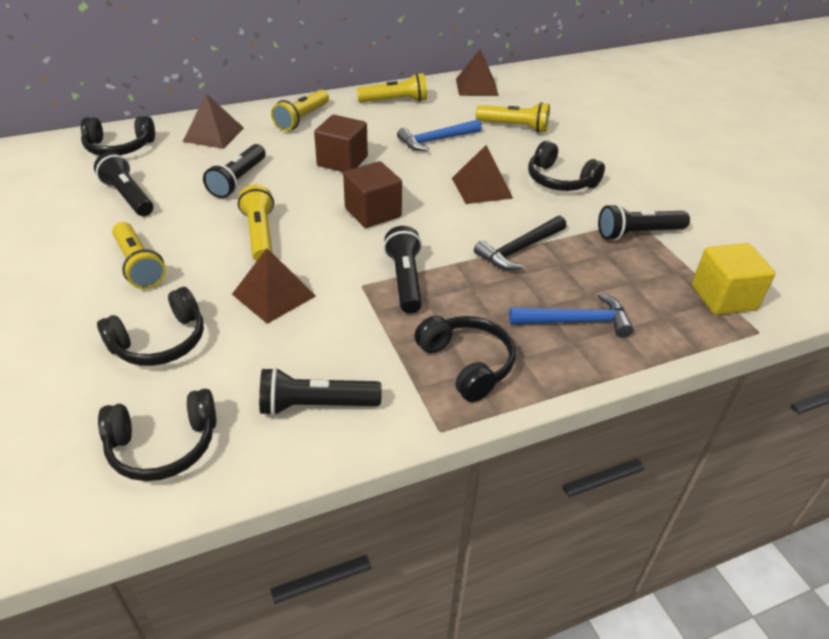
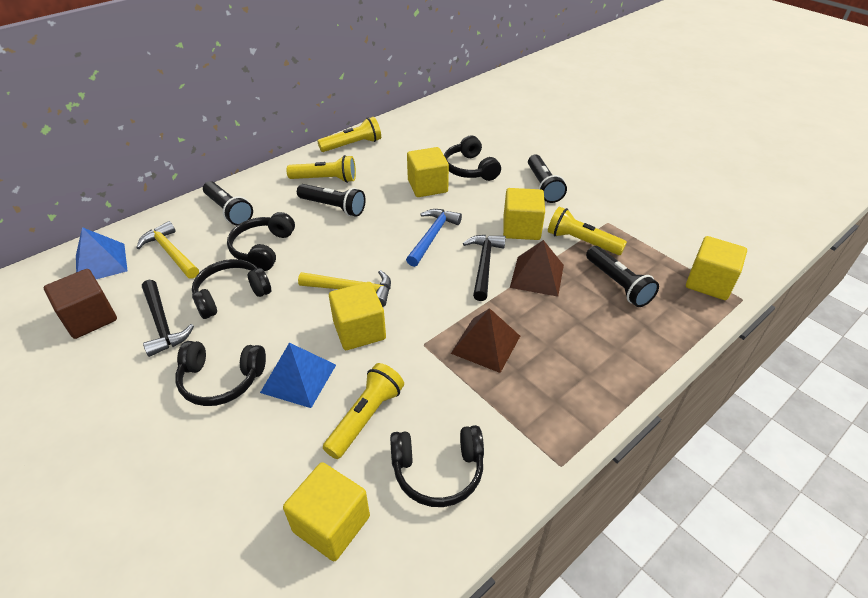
black flashlight: [94,152,153,216] [203,144,266,198] [259,367,382,416] [384,226,422,314] [598,204,690,240] = 5 -> [203,181,253,226] [297,184,366,217] [528,155,567,203] [586,246,659,307] = 4
black hammer: [474,216,566,270] = 1 -> [142,280,194,357] [463,235,506,301] = 2
blue hammer: [397,119,482,151] [509,293,633,338] = 2 -> [406,209,462,267] = 1
blue pyramid: none = 0 -> [76,227,128,279] [260,343,336,408] = 2
brown cube: [314,115,368,172] [343,161,402,228] = 2 -> [44,269,117,339] = 1
brown pyramid: [183,93,244,149] [232,248,316,324] [452,145,513,204] [456,49,499,96] = 4 -> [451,308,520,373] [510,240,564,297] = 2
yellow cube: [692,243,775,315] = 1 -> [283,462,370,561] [329,282,386,350] [407,147,449,197] [503,188,545,240] [686,236,747,300] = 5
yellow flashlight: [112,222,166,289] [238,185,274,261] [271,89,329,131] [357,73,427,102] [476,102,550,133] = 5 -> [286,155,356,183] [317,117,381,152] [323,363,404,459] [548,207,627,255] = 4
yellow hammer: none = 0 -> [136,221,199,279] [298,270,391,307] = 2

